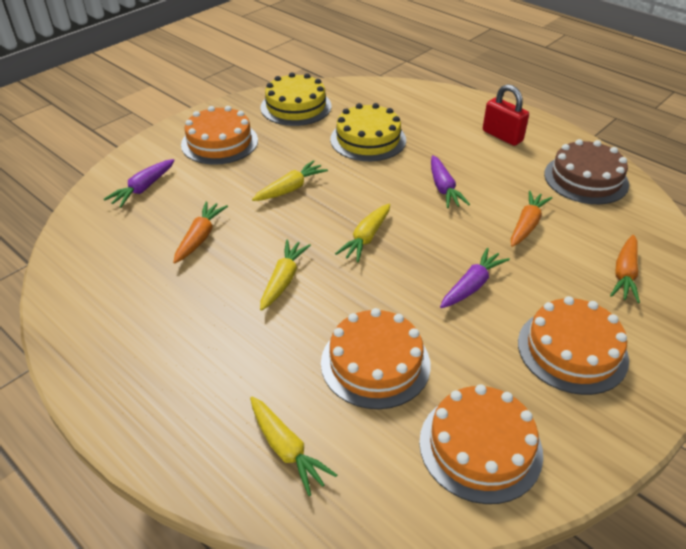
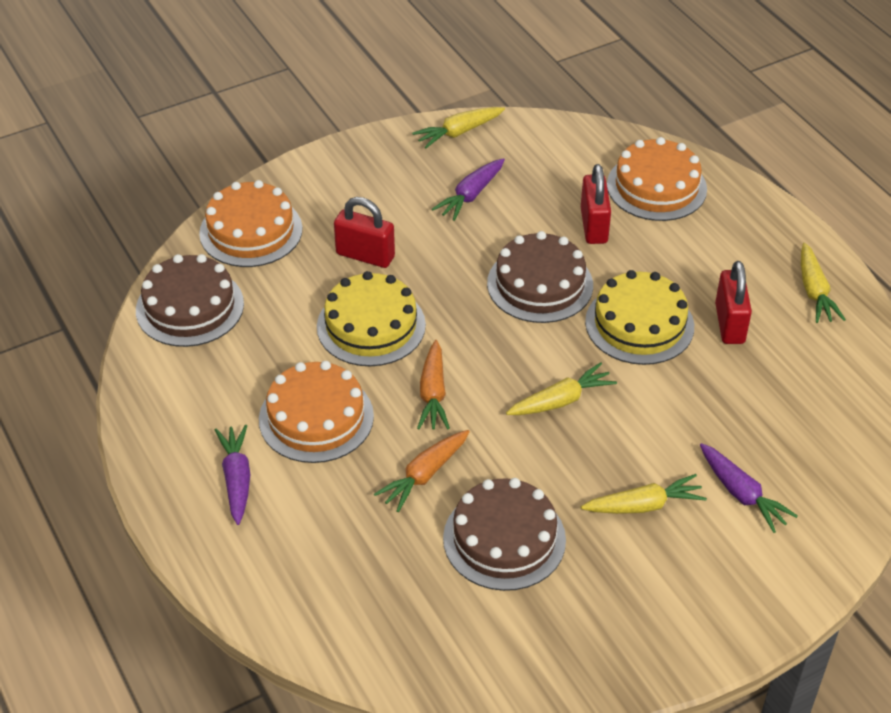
brown cake: [544,139,629,204] = 1 -> [136,254,244,347] [443,478,566,591] [487,231,593,323] = 3
orange cake: [181,106,258,165] [321,308,431,409] [419,384,543,504] [518,296,629,395] = 4 -> [199,180,303,267] [259,361,374,463] [607,137,707,221] = 3
orange carrot: [173,201,228,264] [511,191,552,247] [610,235,640,303] = 3 -> [374,430,470,512] [417,340,450,429] = 2
red padlock: [483,84,529,146] = 1 -> [334,197,395,268] [581,164,611,244] [715,261,752,344] = 3

